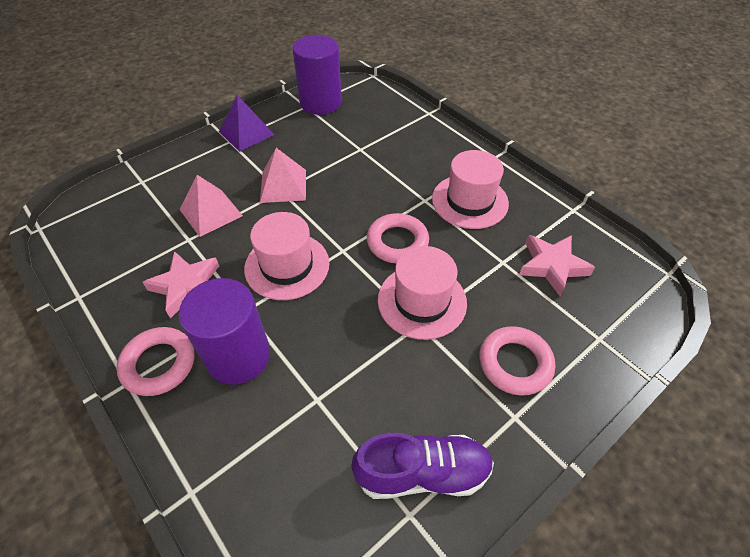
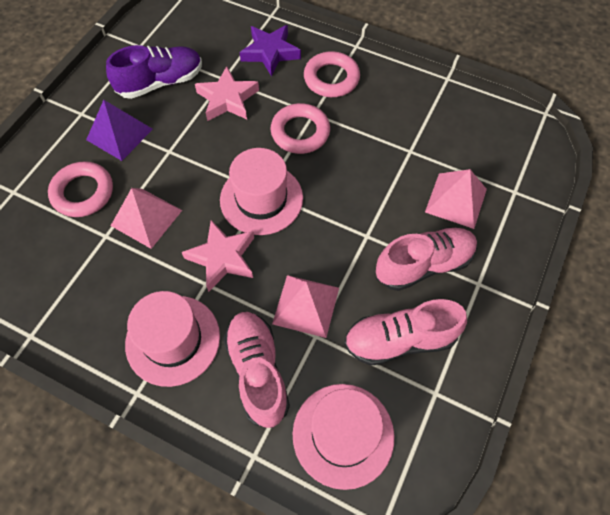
pink pyramid: [179,175,243,237] [260,148,306,203] = 2 -> [111,188,182,249] [272,275,339,338] [425,169,487,229] = 3
pink shoe: none = 0 -> [223,312,290,428] [344,299,467,366] [376,227,477,291] = 3
purple cylinder: [179,278,270,385] [292,35,342,115] = 2 -> none = 0
purple star: none = 0 -> [239,25,301,77] = 1

